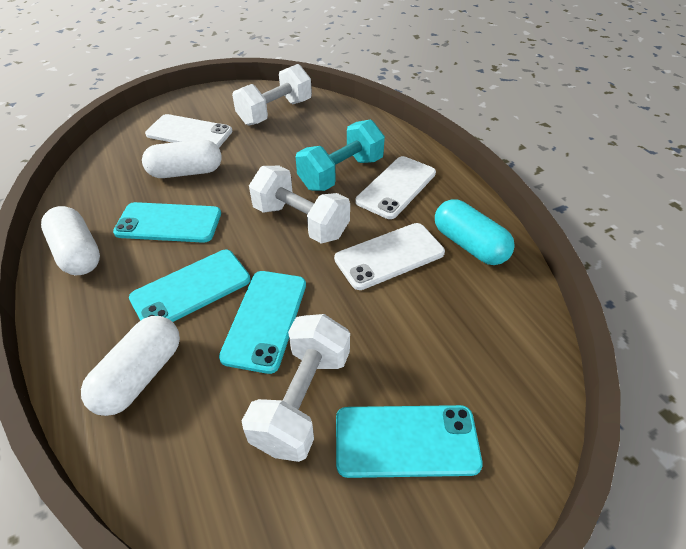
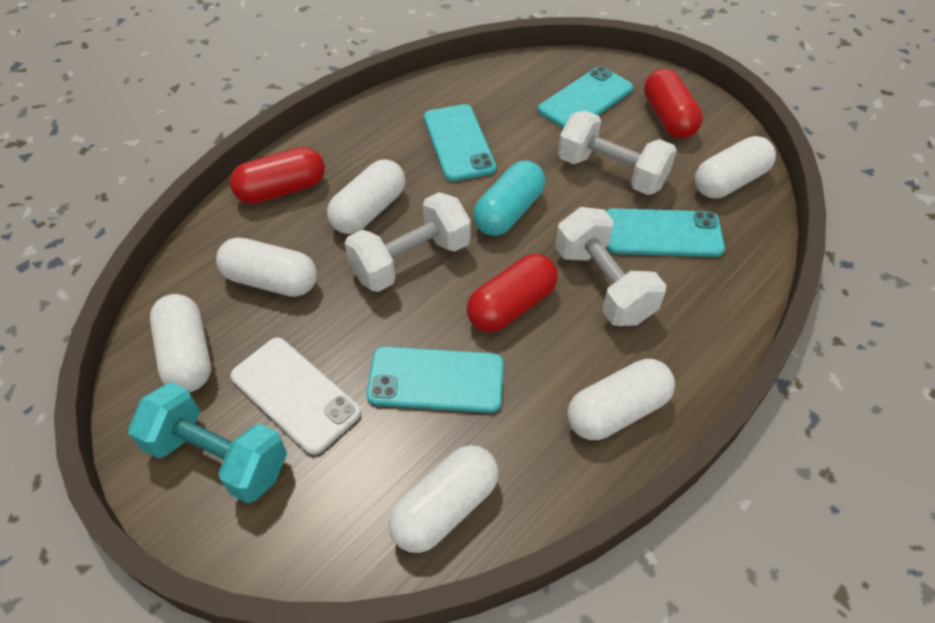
red capsule: none = 0 -> [230,147,325,204] [466,254,558,332] [644,69,703,139] = 3
white capsule: [41,206,100,275] [81,316,180,416] [142,139,222,178] = 3 -> [150,294,211,392] [216,238,317,297] [327,159,405,234] [388,445,498,553] [567,359,675,440] [695,136,776,199] = 6
white phone: [145,114,233,148] [334,223,445,290] [355,156,436,219] = 3 -> [230,338,361,455] = 1

